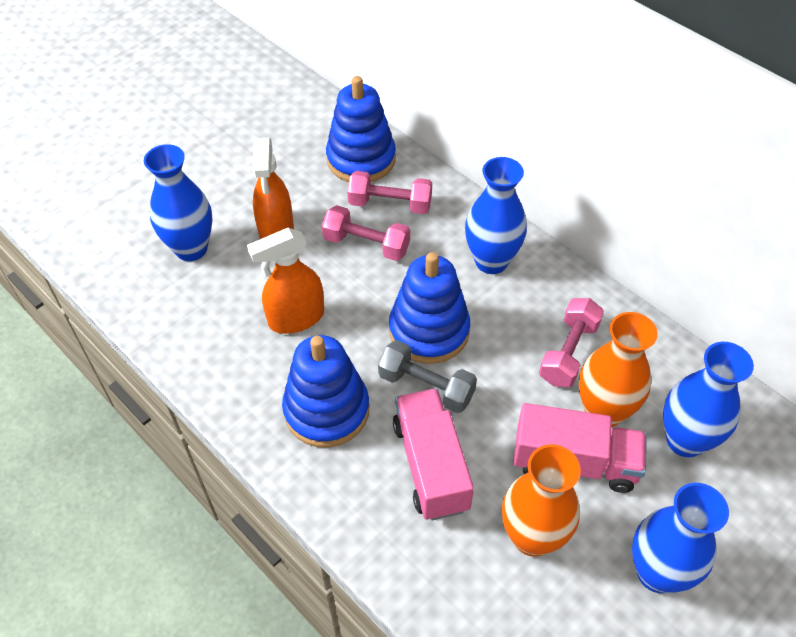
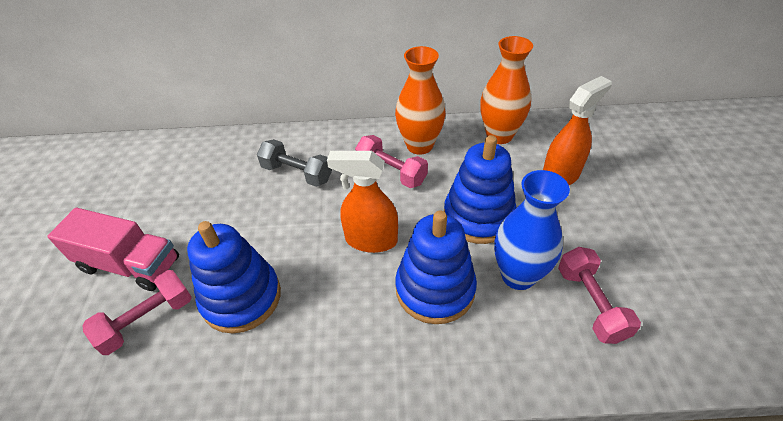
blue vase: [144,144,212,261] [465,157,527,274] [632,483,729,593] [663,342,754,457] = 4 -> [494,170,570,290] = 1
pink truck: [393,388,474,521] [513,403,647,493] = 2 -> [47,208,179,291] = 1

